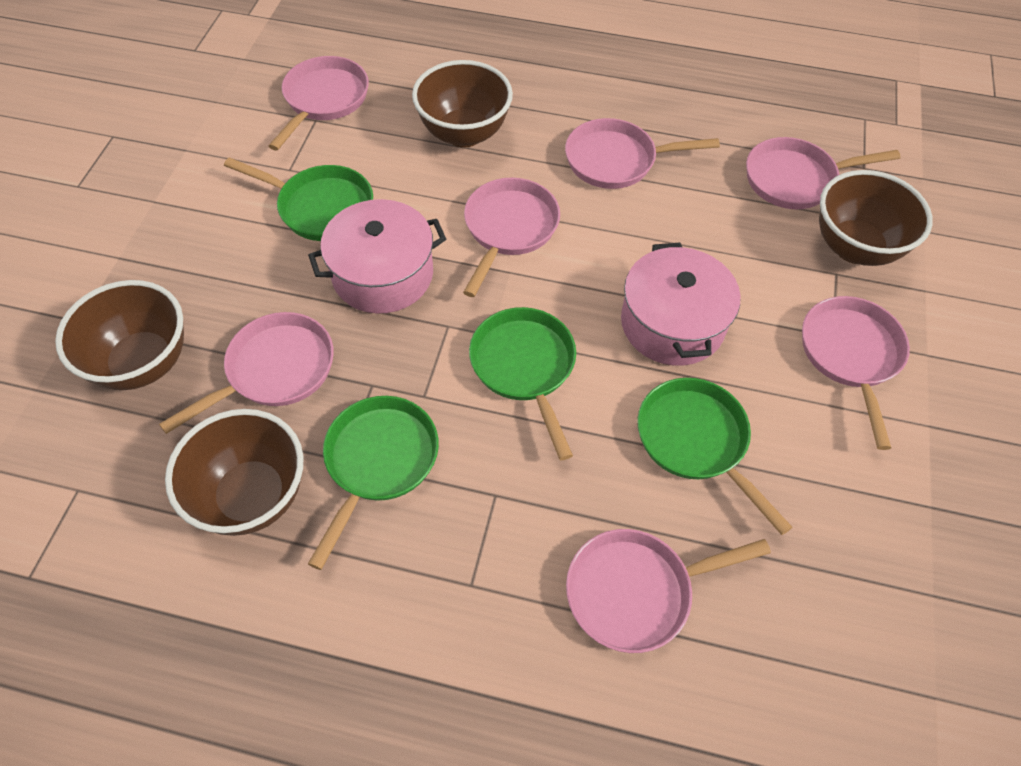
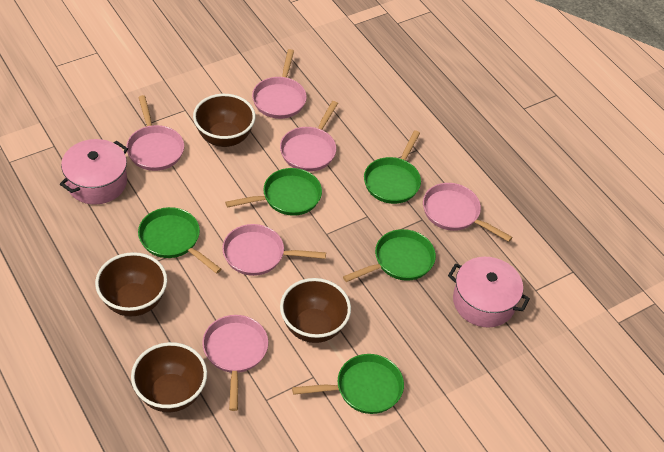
green pan: [224,157,373,241] [308,396,439,570] [469,307,576,460] [637,378,793,535] = 4 -> [138,207,221,274] [225,168,322,216] [292,354,404,414] [343,229,436,282] [364,130,421,204] = 5
pink pan: [159,312,334,434] [268,56,369,151] [463,178,560,297] [565,118,720,189] [566,529,771,653] [746,137,901,209] [802,296,910,450] = 7 -> [126,95,184,171] [202,315,268,411] [222,224,326,276] [252,49,307,119] [280,101,338,172] [423,183,512,242] = 6

